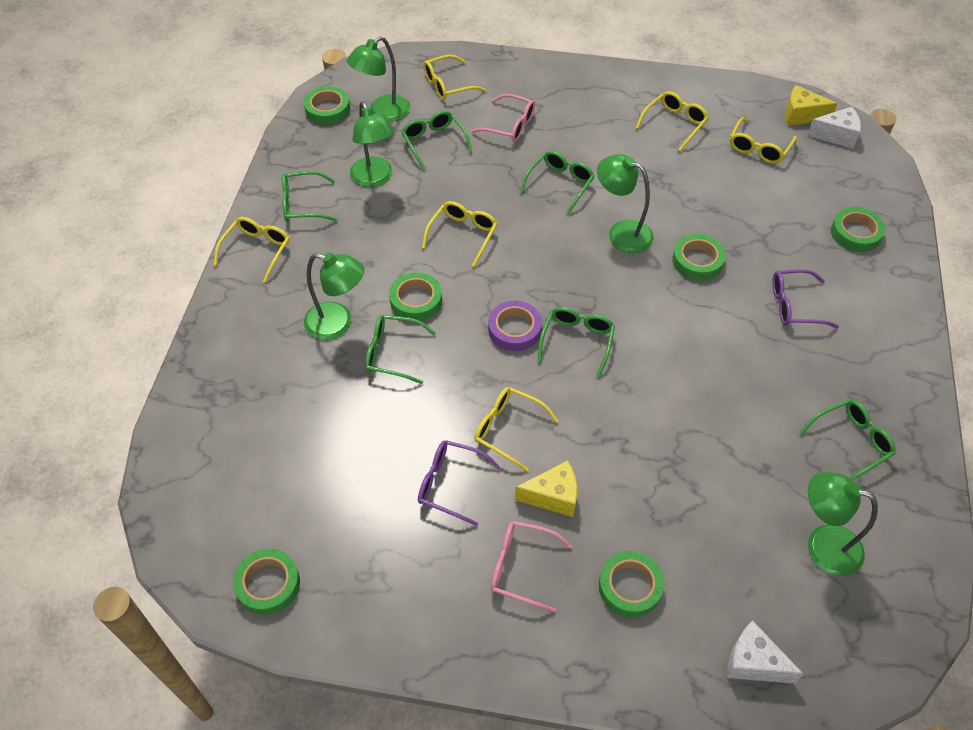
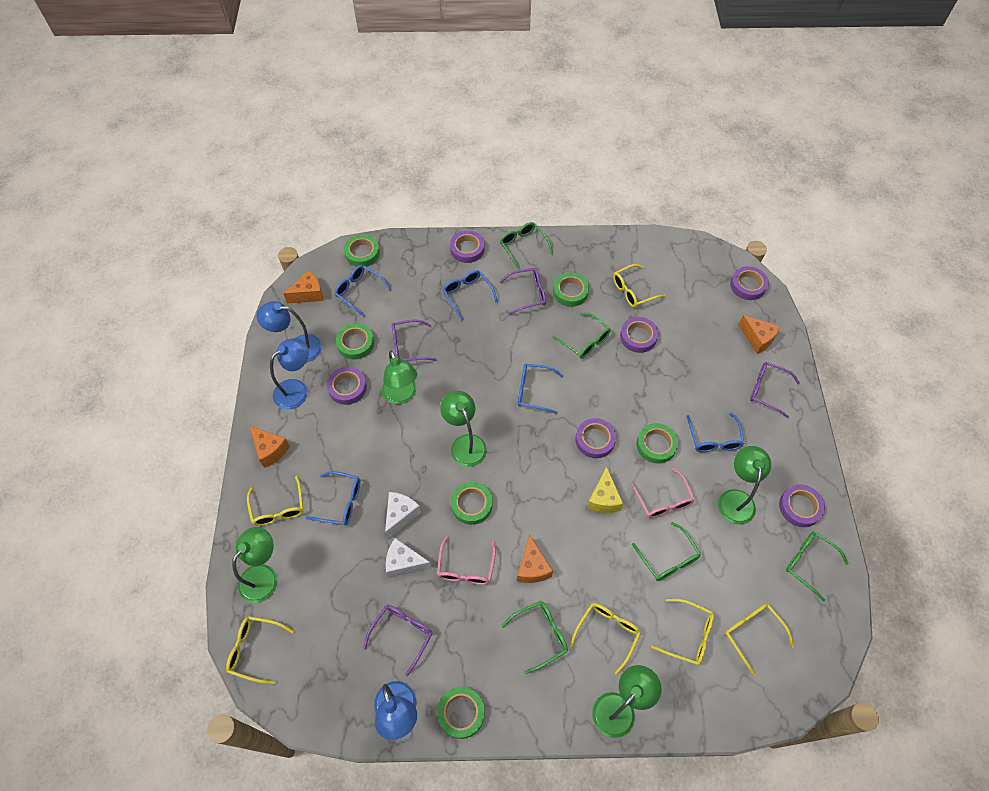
blue glasses: none = 0 -> [306,471,361,525] [335,265,391,317] [443,270,498,321] [518,364,563,414] [687,413,745,452] = 5
blue lamp: none = 0 -> [256,301,322,362] [270,338,309,409] [374,681,417,740] = 3
green glasses: [282,171,338,222] [365,315,436,384] [402,111,472,170] [520,151,594,214] [538,307,615,377] [800,400,896,480] = 6 -> [500,222,553,270] [501,601,568,674] [552,313,611,359] [632,522,701,581] [786,532,849,601] = 5
orange cheese: none = 0 -> [250,426,290,468] [283,270,323,303] [517,534,553,583] [739,315,780,354] = 4
purple glasses: [418,440,501,526] [772,269,839,328] = 2 -> [363,605,433,676] [392,319,437,361] [500,268,546,315] [750,362,800,418] = 4
purple tape: [488,301,542,351] = 1 -> [327,367,367,405] [450,230,485,263] [575,418,616,458] [620,317,659,353] [730,266,769,300] [779,484,825,527] = 6
yellow cheese: [515,460,577,517] [785,85,838,126] = 2 -> [587,467,623,513] = 1

